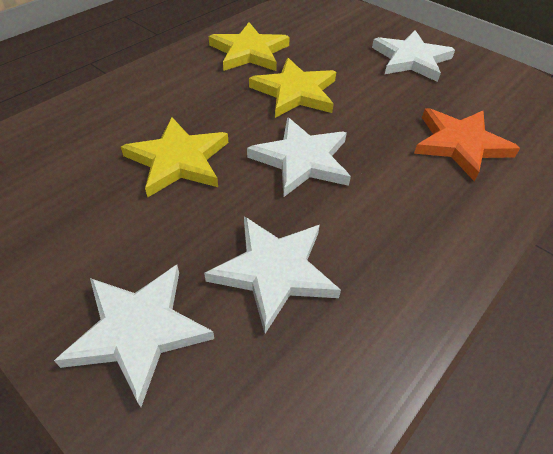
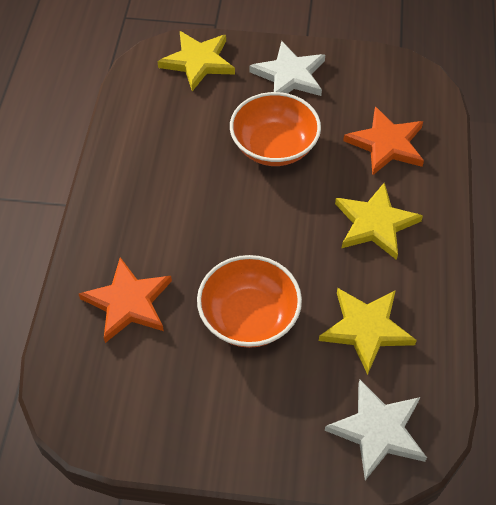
orange bowl: none = 0 -> [197,255,302,348] [230,92,321,166] = 2
orange star: [414,108,520,181] = 1 -> [79,257,172,343] [343,106,424,176] = 2
white star: [54,265,214,407] [204,216,341,334] [247,117,351,197] [372,30,455,82] = 4 -> [249,41,325,96] [325,380,427,480] = 2

